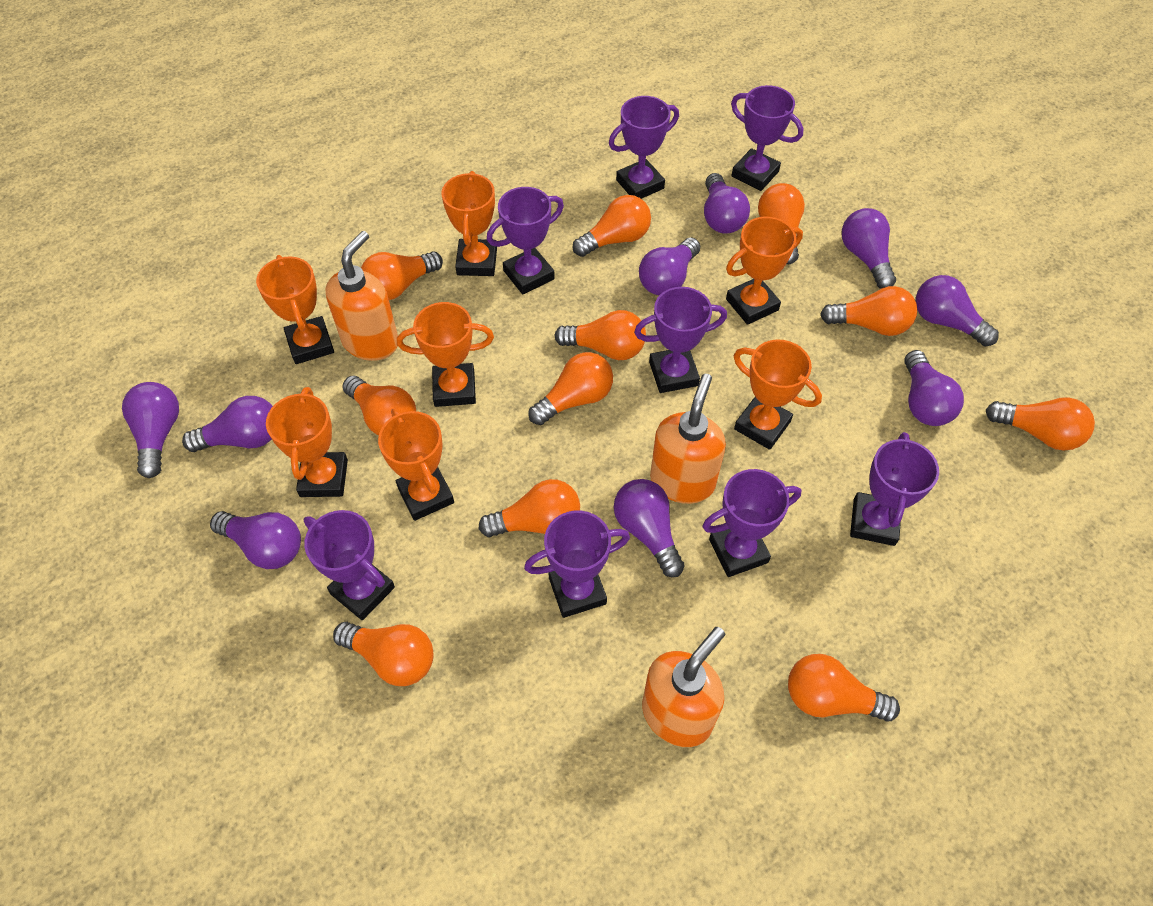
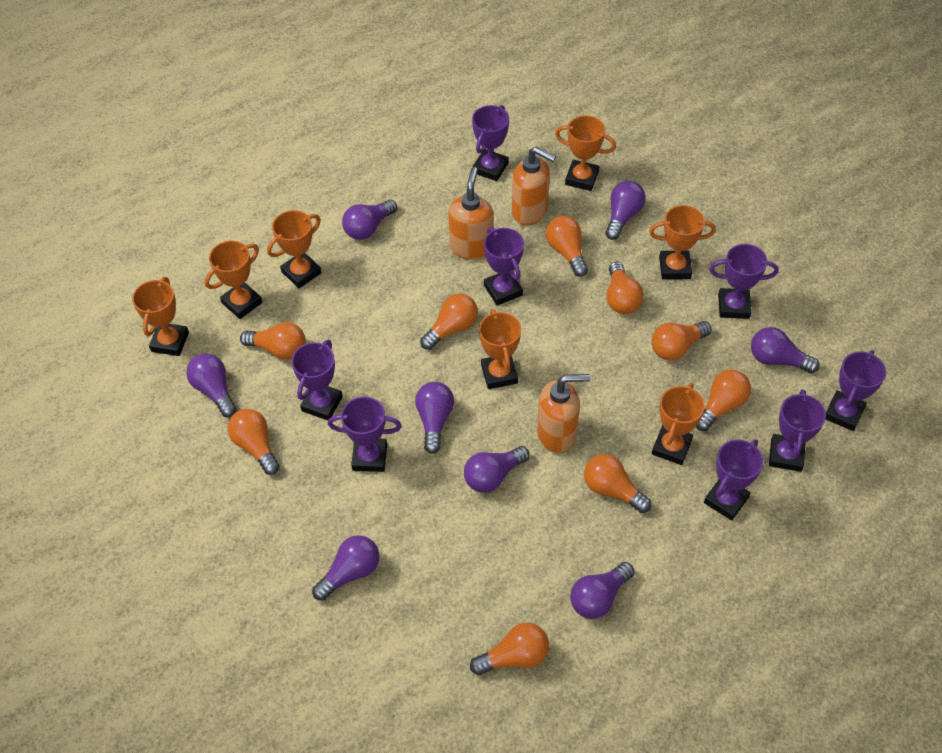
orange light bulb: [333,622,434,686] [342,375,416,436] [361,251,443,300] [479,479,580,537] [528,352,613,425] [554,310,646,360] [573,195,651,257] [758,183,805,264] [788,654,900,722] [820,286,917,336] [986,397,1095,450] = 11 -> [227,409,280,475] [240,322,306,360] [420,294,478,350] [470,623,549,675] [546,216,588,277] [584,454,651,513] [606,261,644,314] [652,321,712,360] [696,369,751,431] = 9
purple light bulb: [122,382,179,478] [182,396,273,452] [210,511,301,569] [614,479,685,577] [639,237,700,295] [704,173,750,233] [842,208,896,289] [904,350,964,426] [916,275,999,347] = 9 -> [186,354,237,417] [312,535,380,601] [342,199,397,240] [415,382,454,454] [464,446,530,493] [570,562,634,619] [605,181,646,240] [751,327,819,373] = 8

